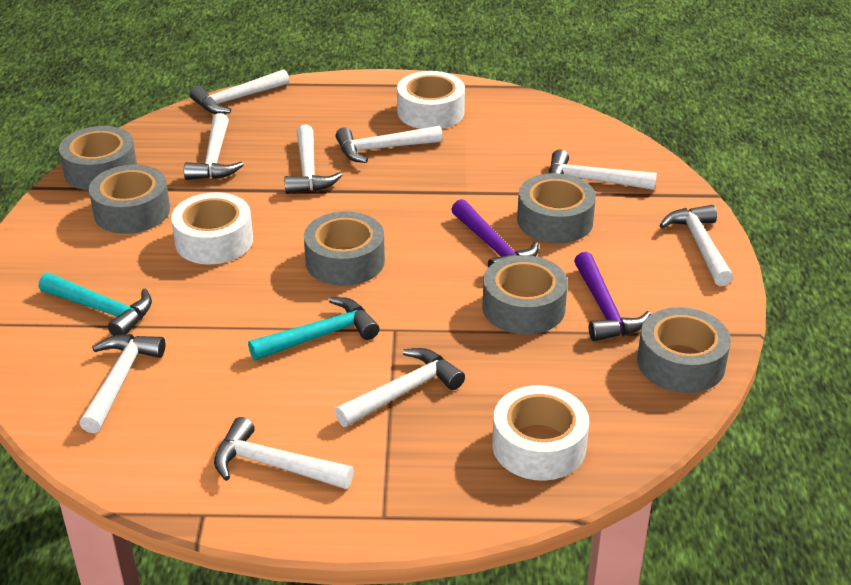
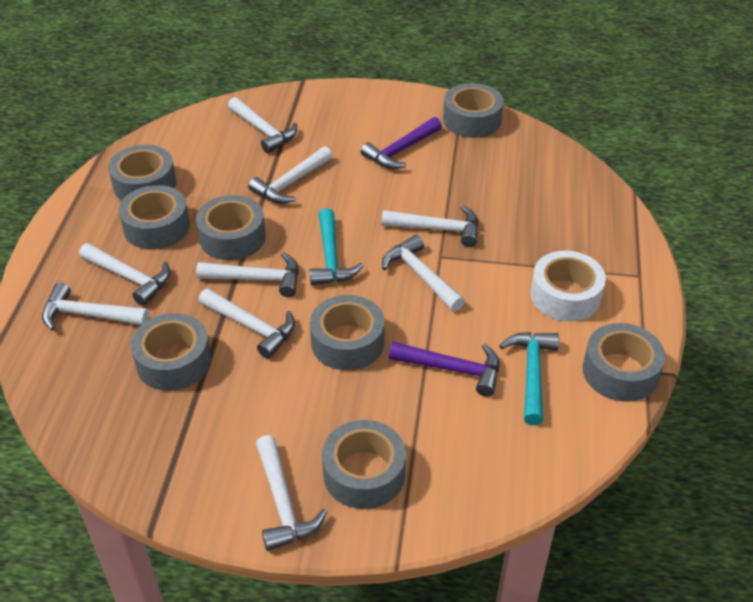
grey tape: [59,126,137,190] [89,165,170,234] [304,211,385,286] [482,255,568,335] [517,173,596,243] [637,307,731,393] = 6 -> [108,145,177,201] [119,185,190,250] [131,313,211,391] [196,195,266,260] [310,295,385,370] [322,420,406,509] [443,83,503,138] [583,323,665,402] = 8
white tape: [171,192,253,265] [397,71,465,129] [492,385,589,481] = 3 -> [531,251,606,322] = 1

